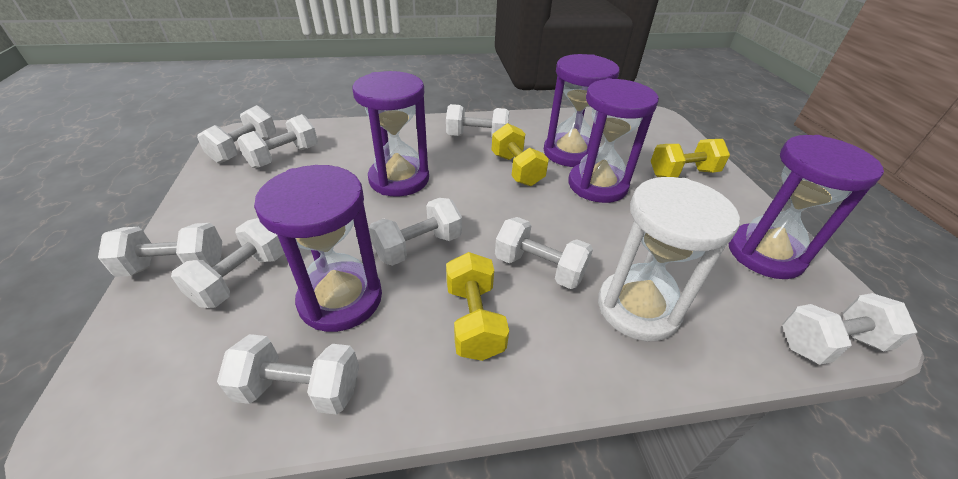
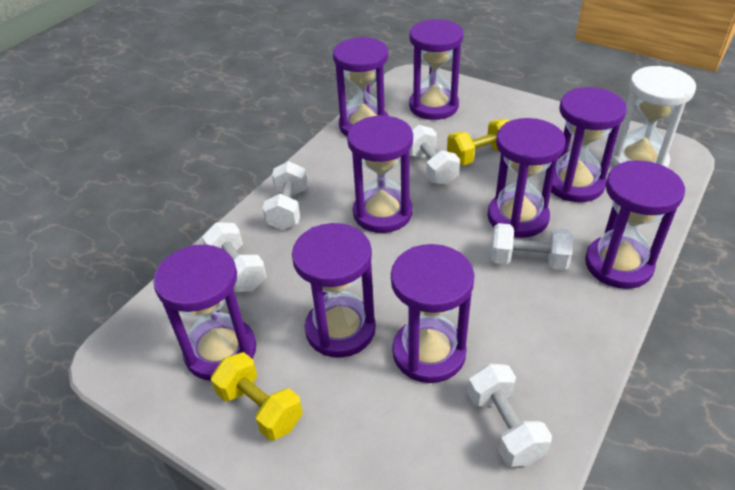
purple hourglass: [254,165,382,332] [353,71,429,197] [544,54,620,167] [568,78,659,203] [728,135,884,279] = 5 -> [153,245,256,381] [292,223,376,358] [333,37,389,136] [347,115,413,233] [391,244,475,383] [409,19,464,120] [488,118,565,238] [551,87,627,202] [585,160,685,289] = 9
white dumbbell: [98,223,222,277] [171,218,285,308] [197,105,276,163] [217,334,359,415] [237,114,318,168] [369,198,462,266] [446,104,509,136] [495,217,593,289] [782,293,917,365] = 9 -> [202,222,267,292] [263,161,307,230] [410,125,460,185] [467,364,552,467] [491,223,573,270] = 5
yellow dumbbell: [446,252,509,361] [492,123,549,186] [651,139,730,177] = 3 -> [211,352,303,441] [447,119,510,165] = 2

